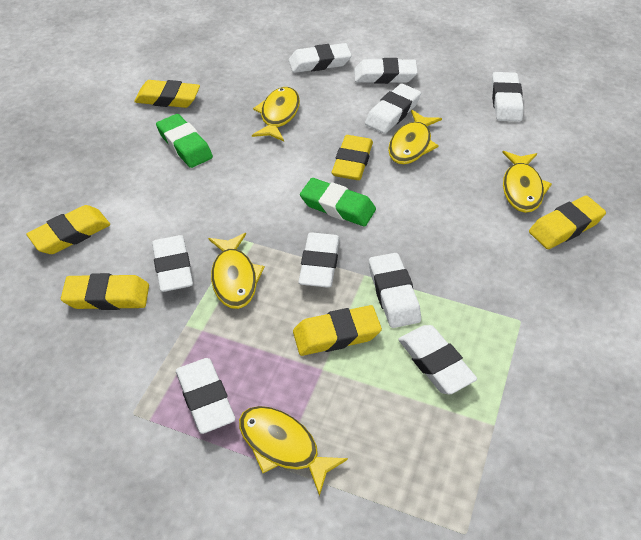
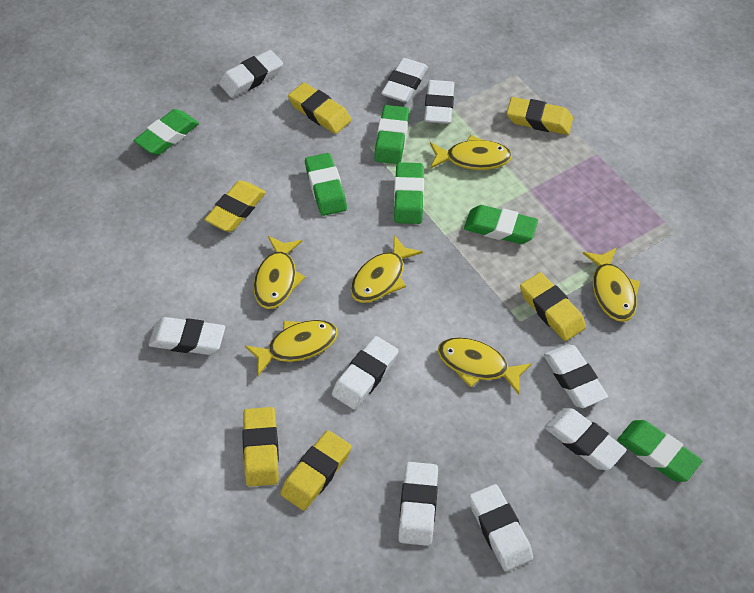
green eraser: [156,114,213,168] [300,178,376,226] = 2 -> [134,109,199,155] [305,153,347,216] [374,105,409,164] [394,162,424,224] [464,205,538,244] [617,420,702,482] = 6
yellow fish: [208,233,265,309] [239,406,348,496] [252,87,300,141] [388,110,442,164] [502,151,552,213] = 5 -> [245,320,338,376] [254,236,305,309] [350,235,423,303] [430,135,512,170] [438,337,532,394] [583,247,640,322] = 6

